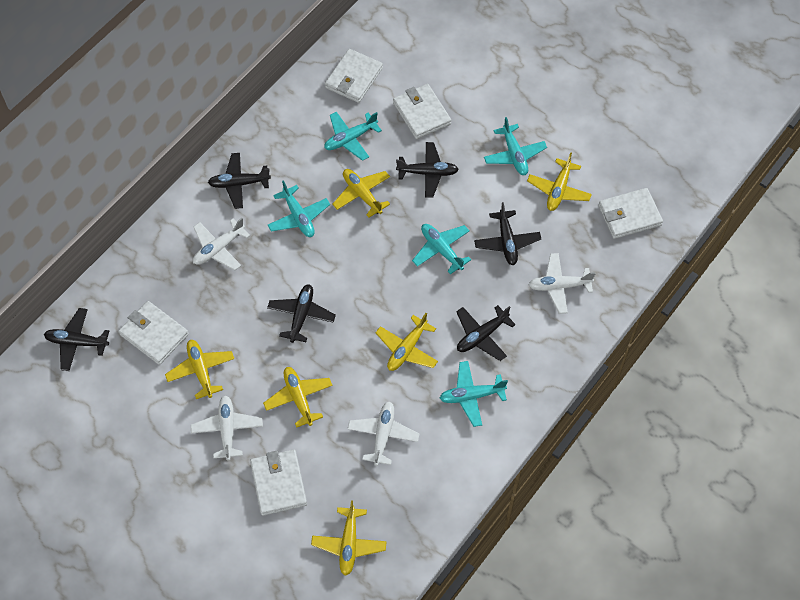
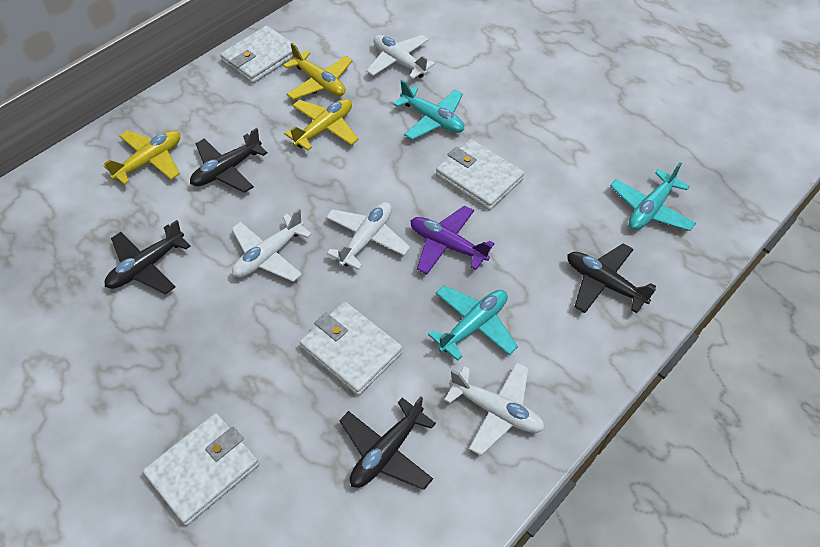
black plane: [44,308,109,371] [208,153,271,209] [267,284,336,343] [396,142,459,198] [456,305,516,361] [474,202,541,265] = 6 -> [105,220,190,294] [190,128,268,193] [339,397,436,490] [567,243,656,313] = 4
purple plane: none = 0 -> [410,205,495,274] = 1
turquoise plane: [268,180,330,237] [324,112,382,161] [412,224,471,274] [440,361,508,427] [484,117,547,175] = 5 -> [393,80,464,140] [428,286,518,361] [610,162,696,231] = 3
white wallet: [118,301,189,365] [250,450,307,516] [325,49,383,103] [393,84,451,139] [598,188,663,239] = 5 -> [143,413,259,526] [220,25,298,84] [300,301,403,396] [436,139,524,210] = 4
yellow plane: [165,340,235,399] [263,367,333,428] [311,501,387,576] [332,169,390,218] [375,313,438,371] [527,152,592,211] = 6 -> [104,130,180,185] [283,43,353,100] [284,99,359,150] = 3

